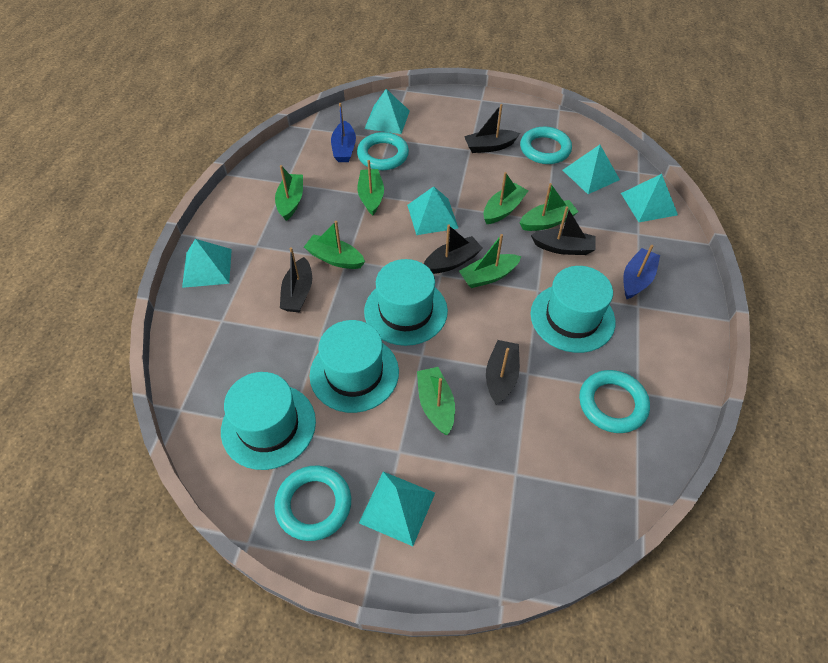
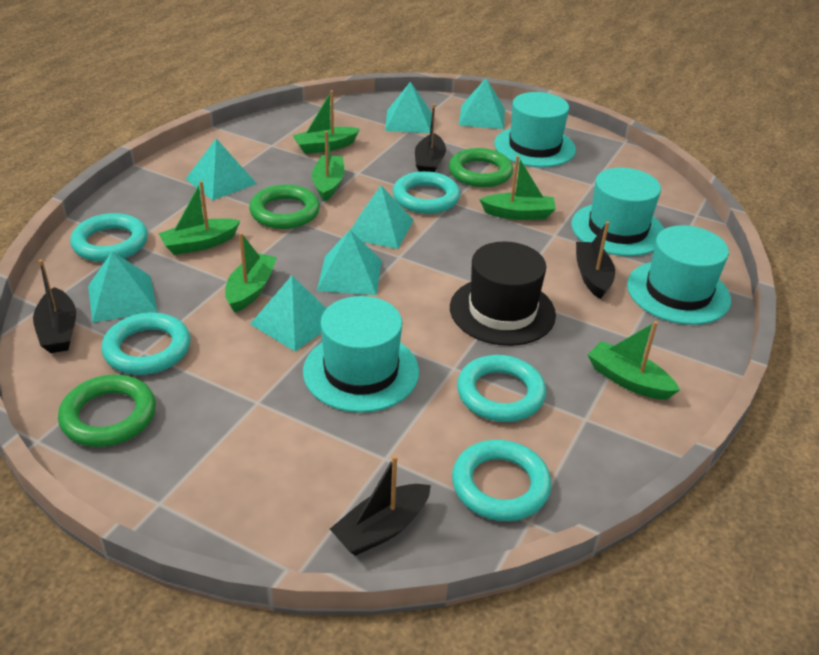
black boat: [280,247,312,312] [424,224,483,274] [464,104,520,153] [486,340,520,404] [531,206,596,255] = 5 -> [33,259,76,353] [330,455,431,556] [415,104,446,172] [576,221,615,299] = 4
black hat: none = 0 -> [450,241,556,346] = 1
blue boat: [331,103,356,162] [623,245,660,299] = 2 -> none = 0
green boat: [275,165,303,221] [304,221,365,269] [357,160,384,215] [417,367,455,435] [459,234,521,288] [484,172,528,224] [519,183,578,231] = 7 -> [158,181,240,255] [225,233,277,313] [292,90,360,154] [312,131,345,202] [479,156,556,220] [587,321,680,400] = 6
green ring: none = 0 -> [58,375,156,447] [249,184,320,229] [449,148,513,187] = 3
turquoise pyramid: [182,239,232,288] [359,472,435,546] [364,89,410,134] [407,186,459,235] [563,145,620,194] [621,174,678,222] = 6 -> [88,251,157,323] [186,138,257,200] [250,276,327,351] [317,230,382,295] [351,185,414,249] [385,82,432,133] [459,78,505,129] = 7
turquoise ring: [274,466,351,541] [357,132,409,170] [520,127,572,164] [579,370,650,433] = 4 -> [70,213,148,262] [101,312,190,375] [393,171,460,214] [452,440,552,521] [457,355,546,422] = 5

